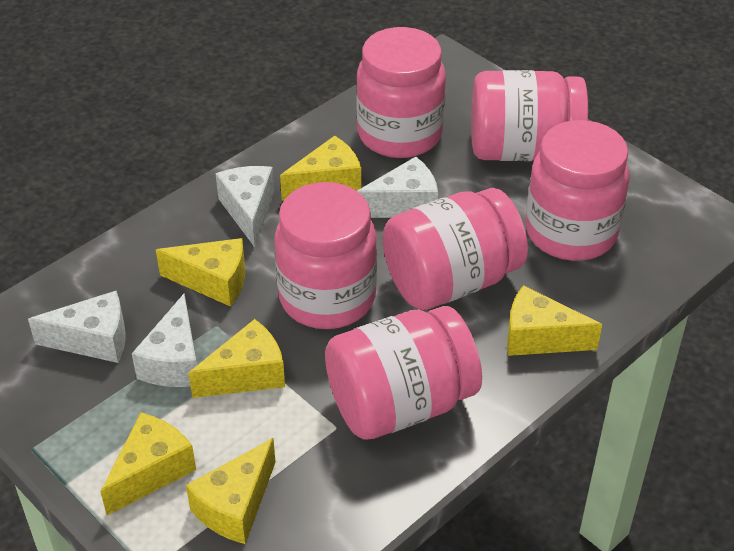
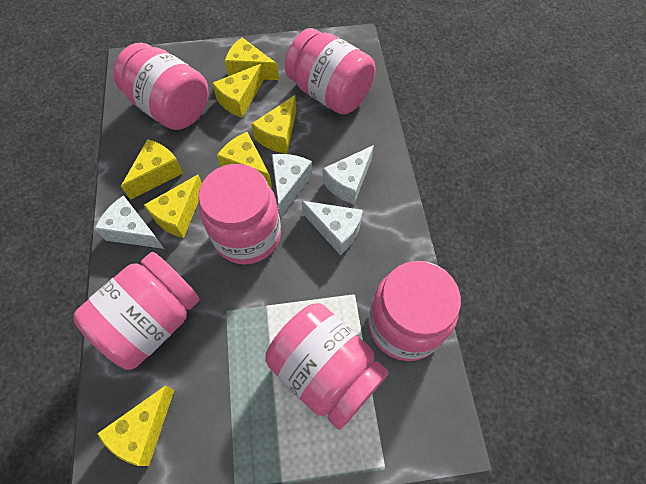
yellow cheese: [100,412,196,515] [156,238,245,307] [186,438,276,544] [188,319,285,398] [280,136,361,201] [507,285,602,356] = 6 -> [97,385,174,466] [121,139,183,200] [144,175,202,238] [212,64,264,118] [217,132,272,188] [225,38,279,80] [251,95,296,154] = 7

